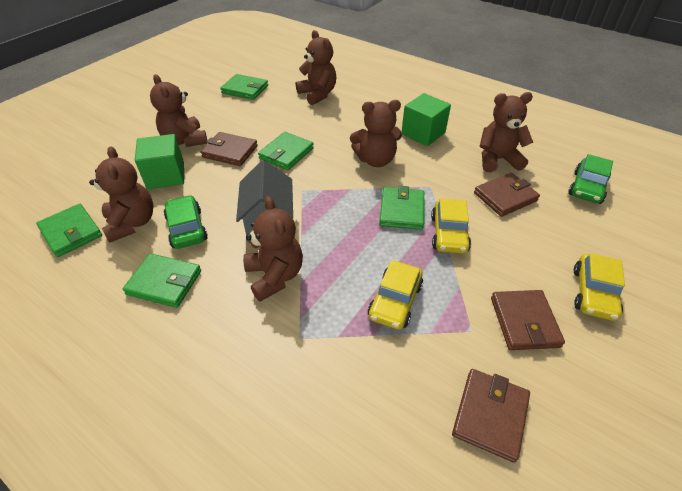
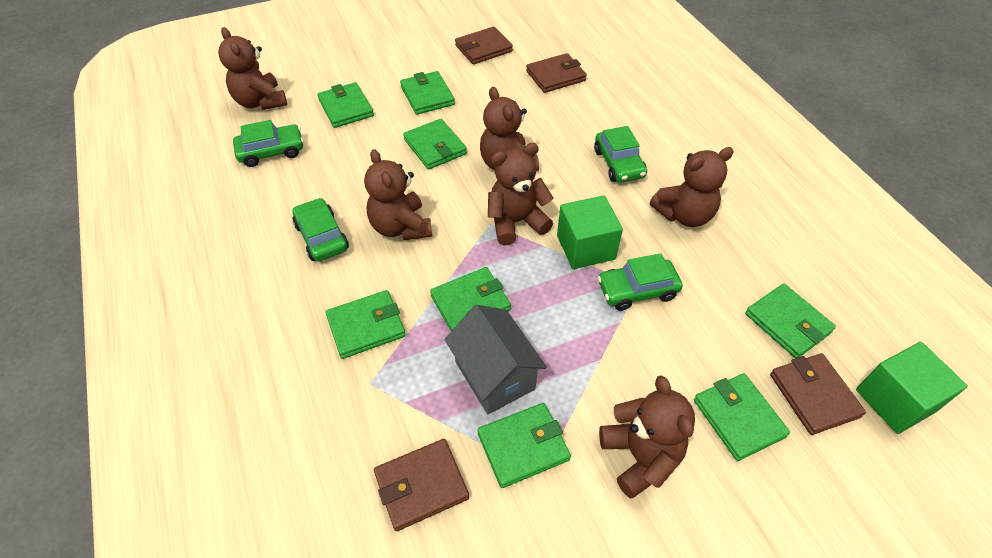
green car: [164,195,208,249] [568,154,613,204] = 2 -> [233,120,304,167] [292,198,349,262] [594,126,647,183] [598,253,683,311] = 4
green wallet: [36,204,102,257] [123,253,201,308] [220,74,268,100] [258,132,314,170] [379,186,424,230] = 5 -> [317,82,374,128] [326,290,406,359] [400,71,455,115] [403,119,467,170] [430,267,511,331] [477,403,571,488] [694,373,790,461] [745,283,836,358] = 8
yellow car: [368,260,423,330] [431,199,471,254] [574,253,625,321] = 3 -> none = 0

